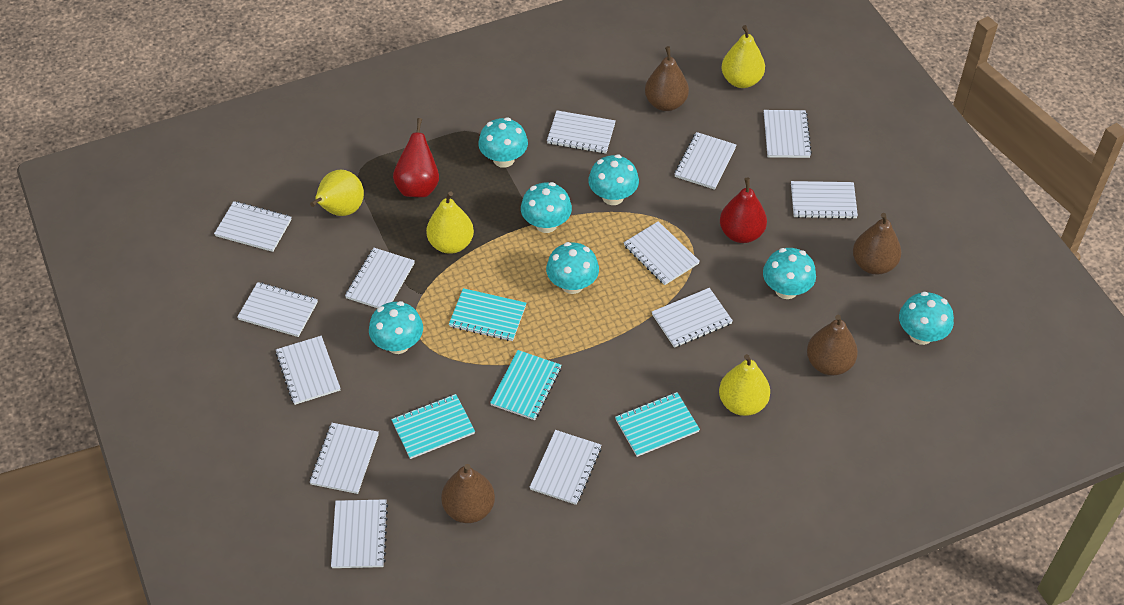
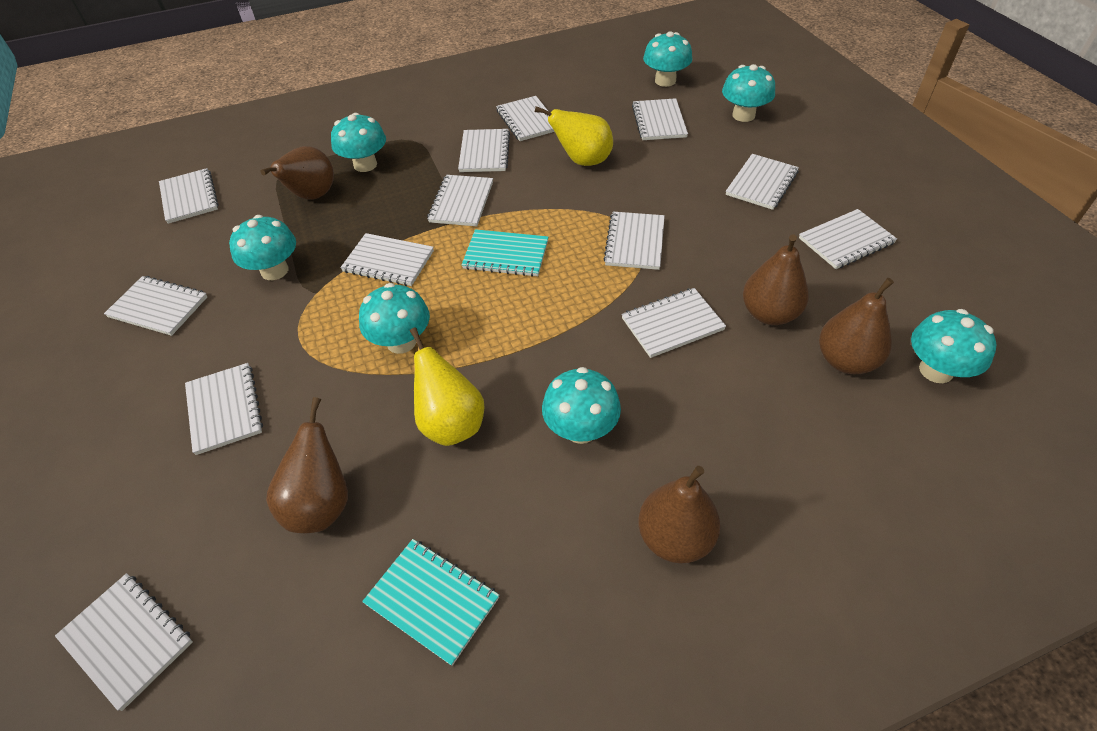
brown pear: [441,464,495,523] [645,46,689,111] [807,315,858,376] [853,213,901,275] = 4 -> [260,146,334,200] [266,397,348,533] [638,466,720,564] [743,235,809,325] [819,278,894,374] = 5
red pear: [393,118,439,198] [720,177,767,243] = 2 -> none = 0
turquoise notebook: [391,394,475,459] [449,288,526,341] [490,350,561,420] [615,392,700,457] = 4 -> [362,539,499,666] [462,229,548,277] = 2
yellow pear: [310,170,364,216] [426,191,474,254] [719,354,770,416] [721,25,765,88] = 4 -> [410,328,485,446] [535,106,613,166] = 2

